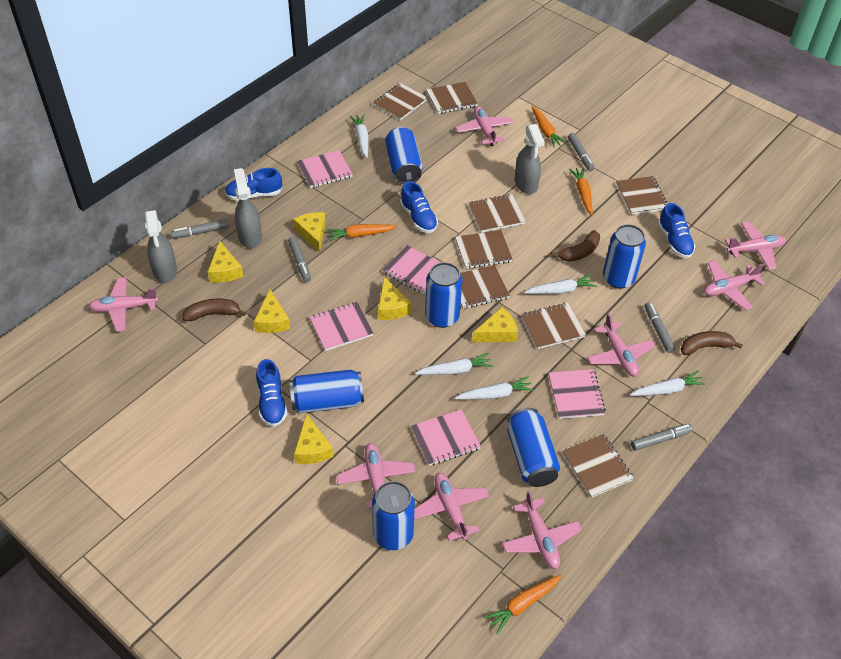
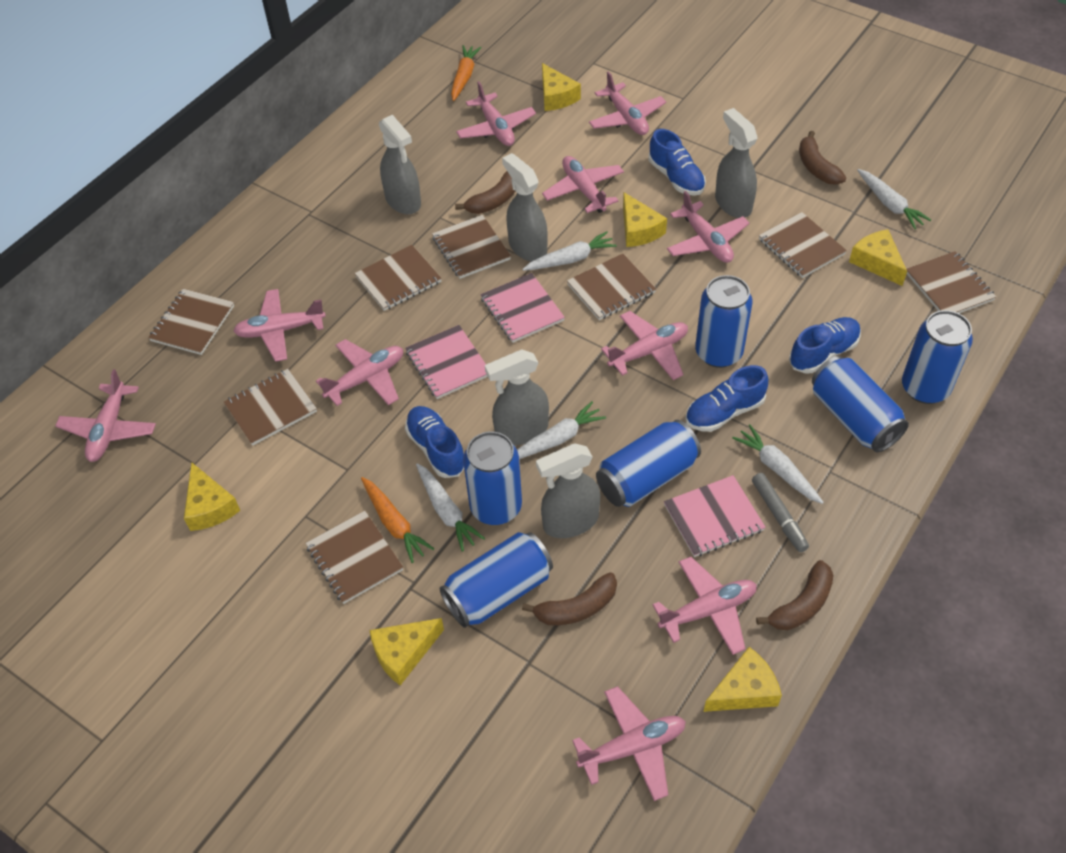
brown banana: [182,299,246,321] [551,230,600,262] [681,331,743,355] = 3 -> [455,171,515,214] [522,572,617,625] [756,560,834,630] [799,131,846,185] = 4
grey marker: [171,219,228,239] [288,237,311,282] [568,133,595,172] [631,424,693,450] [644,302,675,353] = 5 -> [752,473,809,552] = 1
grey spray bottle: [145,210,177,283] [234,168,262,248] [515,124,544,194] = 3 -> [379,115,421,214] [485,350,549,445] [502,153,548,261] [536,443,600,538] [715,108,758,218] = 5
orange carrot: [326,224,397,241] [484,574,562,634] [532,106,567,147] [569,167,593,215] = 4 -> [361,477,434,563] [451,45,482,101] = 2
pink notebook: [297,150,353,188] [309,302,374,351] [383,245,440,294] [411,409,481,466] [549,369,606,419] = 5 -> [405,325,488,399] [480,273,565,343] [664,475,766,557] = 3
pink plane: [88,277,158,332] [336,443,416,509] [414,473,490,541] [456,106,514,146] [502,491,582,569] [587,313,655,376] [704,260,765,310] [724,221,786,270] = 8 -> [55,369,156,462] [233,289,326,362] [316,339,403,406] [456,81,536,146] [542,156,624,213] [572,686,686,801] [589,71,666,135] [601,311,688,380] [653,557,757,655] [667,191,749,263] = 10

